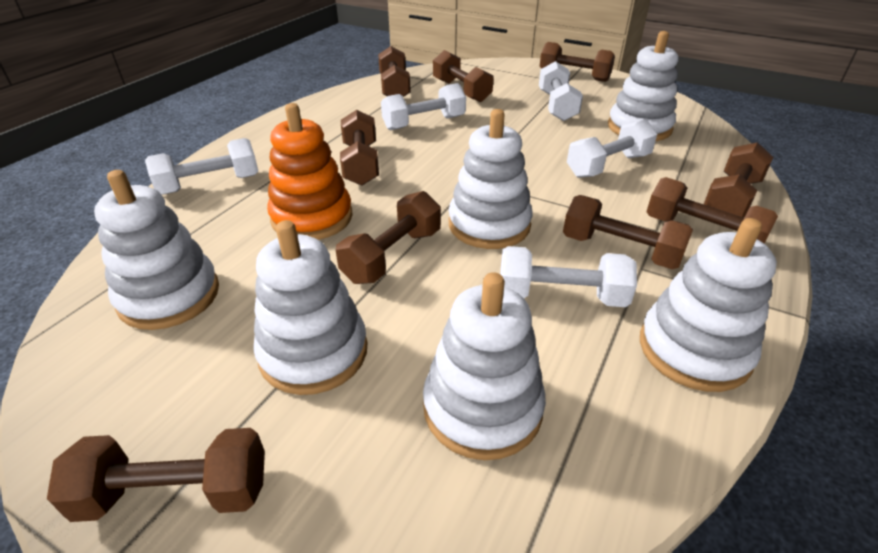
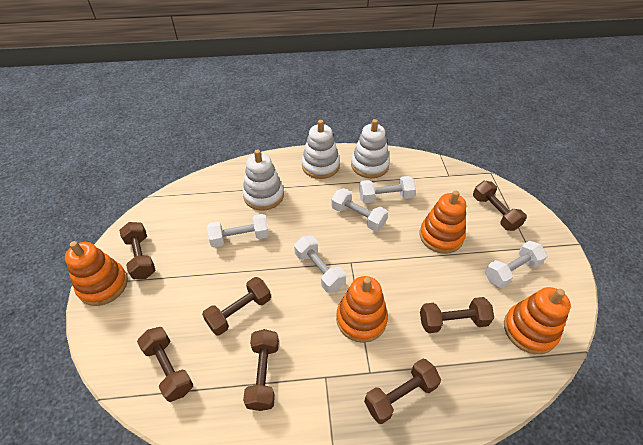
brown dumbbell: [47,428,265,522] [336,191,441,284] [340,110,379,185] [378,46,411,97] [433,50,494,102] [540,42,615,82] [563,195,693,269] [646,177,778,244] [704,142,773,217] = 9 -> [119,222,156,279] [137,327,193,402] [202,277,271,336] [243,329,279,411] [364,358,441,424] [420,297,494,333] [473,181,527,231] = 7
orange stacking toy: [267,103,353,240] = 1 -> [65,241,128,306] [336,276,388,343] [420,190,466,254] [504,287,571,354] = 4
white stacking toy: [94,170,219,330] [253,220,367,395] [423,272,546,460] [449,109,532,249] [608,31,678,141] [640,218,777,392] = 6 -> [243,149,284,210] [302,120,340,179] [351,119,390,178] = 3

